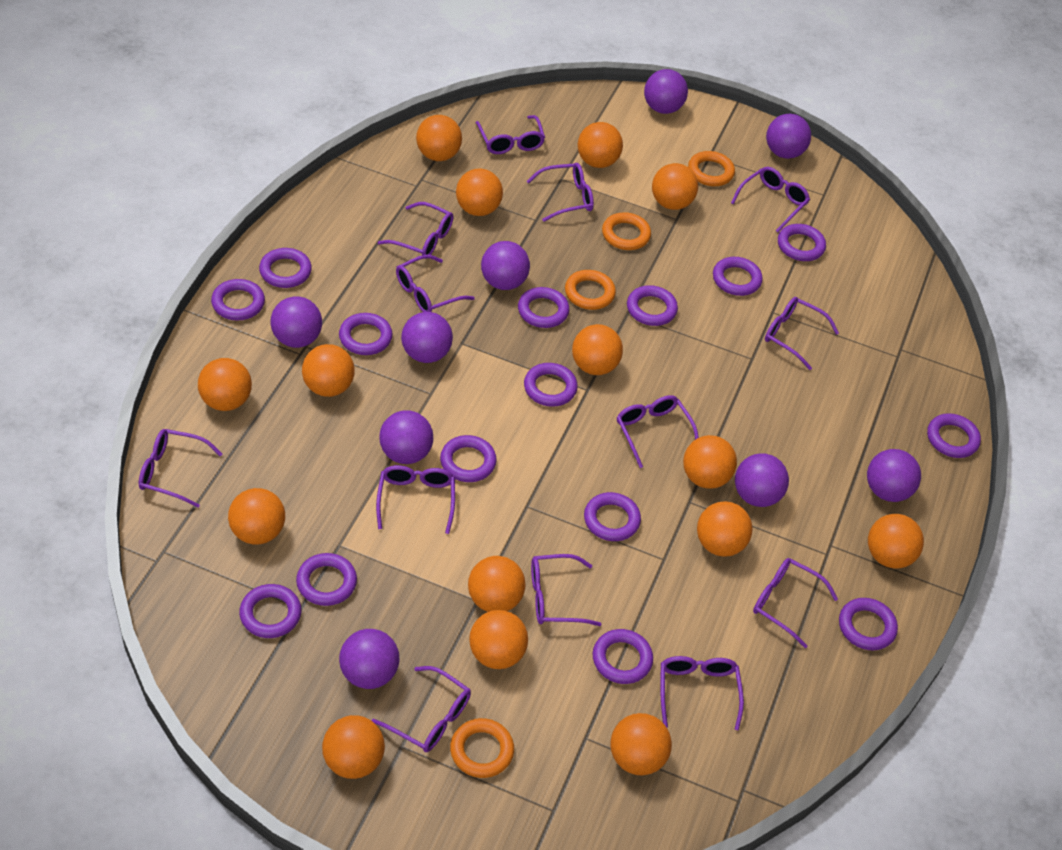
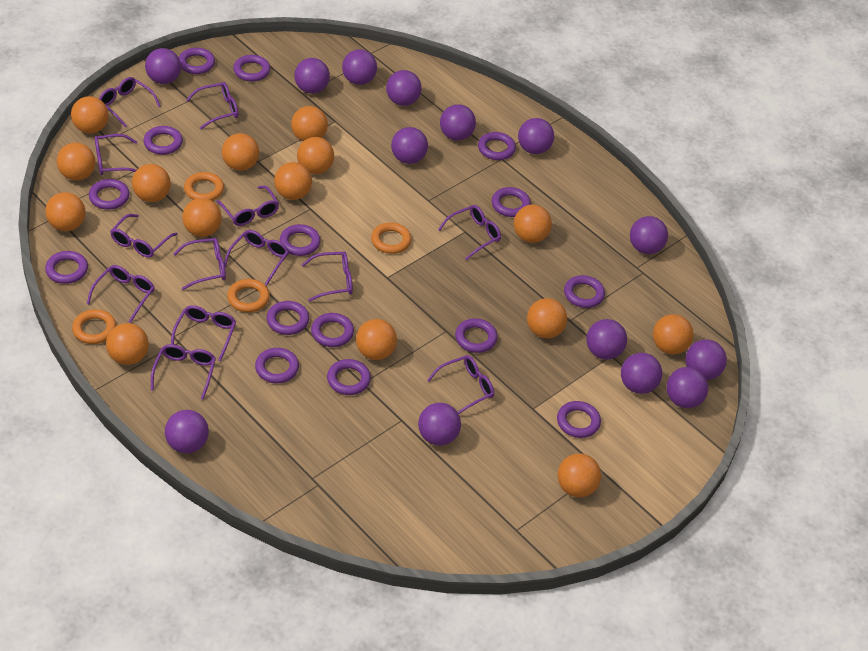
purple ball: [271,296,322,348] [339,629,399,689] [379,410,433,464] [401,312,453,363] [481,241,530,290] [644,69,688,114] [735,453,789,507] [766,114,811,159] [867,449,921,502] = 9 -> [145,48,181,84] [165,410,209,454] [294,58,330,94] [342,49,377,85] [386,70,422,106] [391,127,428,164] [418,403,461,446] [440,104,476,141] [518,118,554,154] [587,319,627,360] [621,353,662,394] [630,216,668,254] [666,367,708,408] [685,339,727,380] = 14

